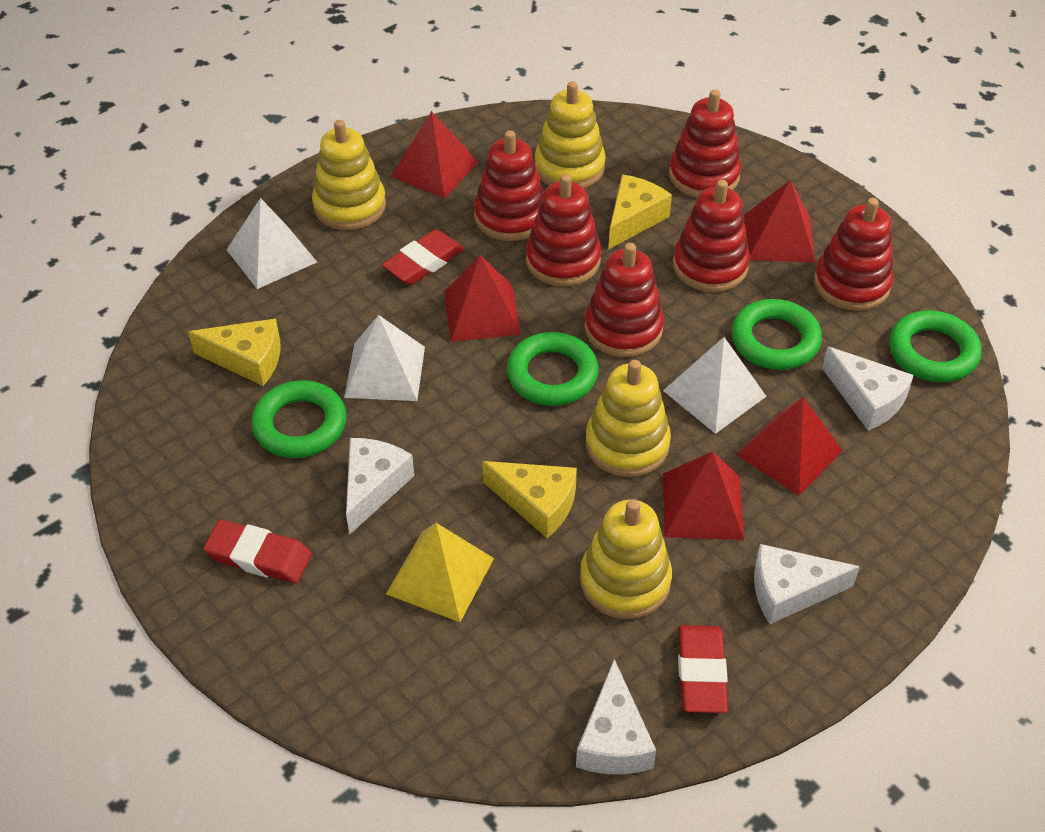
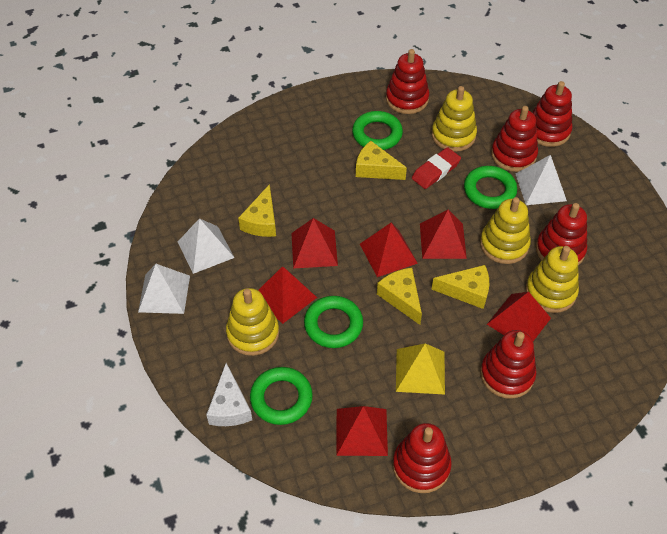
red eraser: [203,520,312,583] [382,229,465,285] [678,625,728,713] = 3 -> [412,147,461,189] = 1
red pyramid: [391,111,478,198] [444,255,521,342] [663,451,744,540] [737,397,843,496] [744,180,815,262] = 5 -> [258,266,317,324] [291,218,338,268] [336,406,388,456] [360,223,418,277] [420,210,467,259] [487,292,551,341] = 6
white cheese: [346,438,414,535] [576,659,656,774] [754,544,860,624] [822,346,914,431] = 4 -> [206,363,252,426] = 1
yellow cheese: [188,319,281,386] [482,461,577,538] [608,174,672,250] = 3 -> [238,184,276,237] [356,141,407,180] [377,268,422,325] [431,265,489,309] = 4

